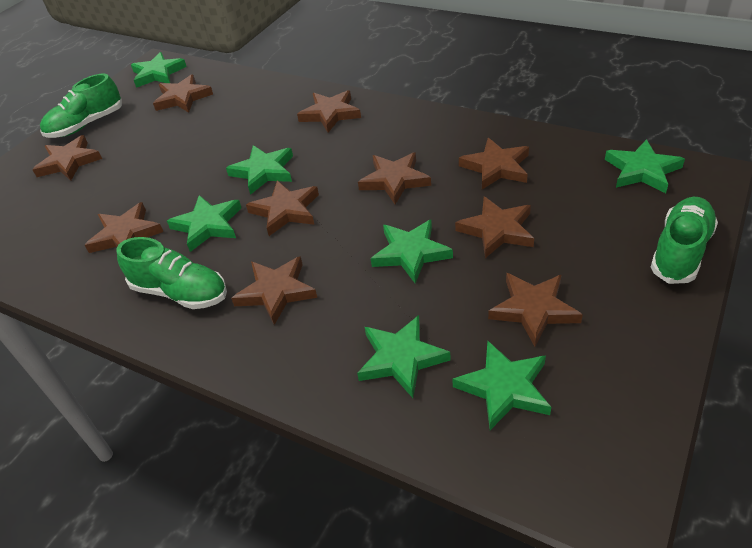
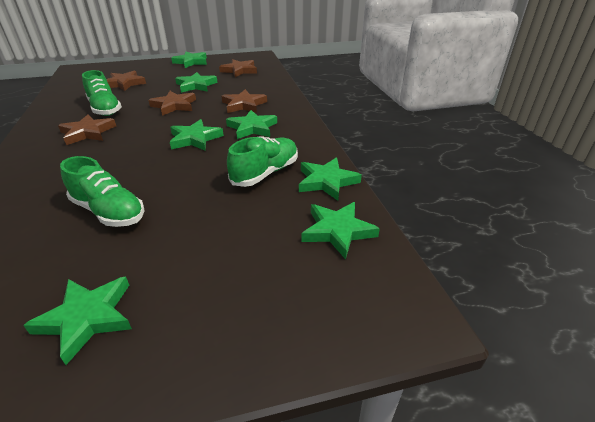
brown star: [32,135,102,181] [85,202,163,253] [153,74,213,113] [231,256,317,325] [246,181,319,236] [297,90,361,133] [358,152,431,204] [455,197,534,258] [459,138,529,189] [488,273,583,346] = 10 -> [58,114,116,145] [107,70,146,91] [148,91,196,116] [219,59,257,77] [222,89,267,113] = 5

